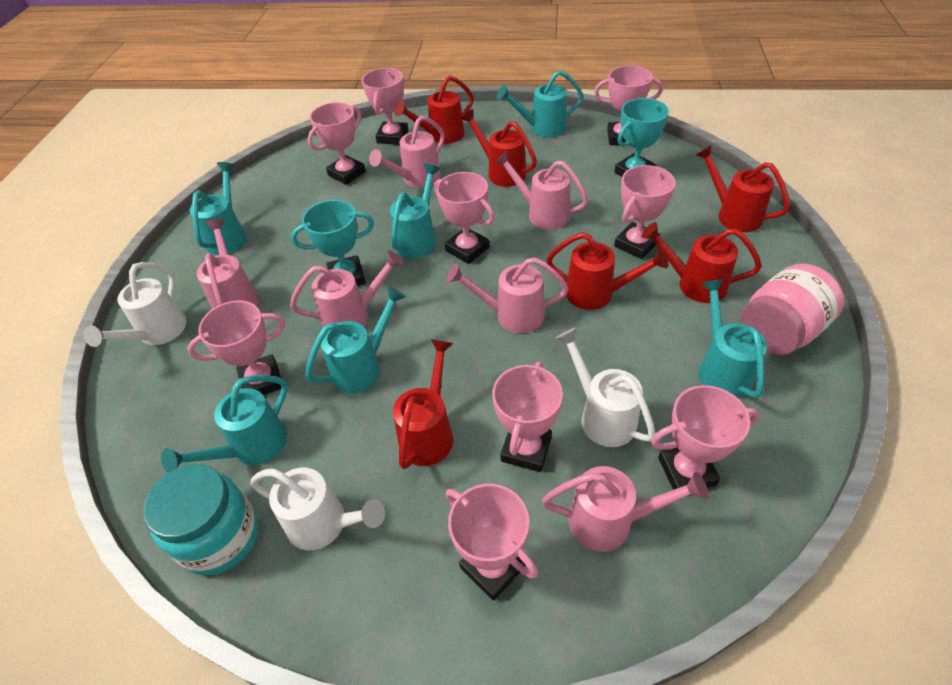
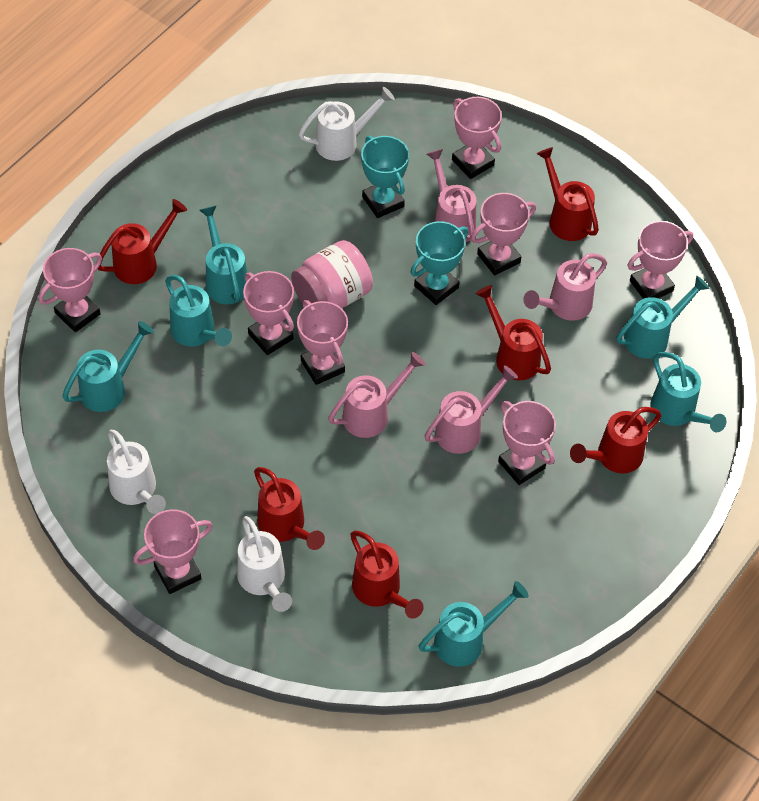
pink trophy: [187,300,285,395] [308,102,366,185] [362,68,408,145] [434,172,495,264] [446,484,538,601] [492,361,563,472] [594,65,663,145] [614,165,676,259] [651,385,760,490] = 9 -> [39,248,102,332] [133,509,213,594] [243,271,294,355] [297,300,348,385] [452,97,502,179] [471,193,536,276] [498,401,556,485] [627,221,693,299] = 8
pink watering can: [197,219,258,309] [290,250,404,327] [369,115,445,188] [446,257,569,333] [494,151,588,230] [542,466,708,552] = 6 -> [328,352,426,438] [425,365,518,454] [427,149,476,243] [523,253,607,321] = 4
turquoise jar: [143,464,259,576] = 1 -> none = 0

